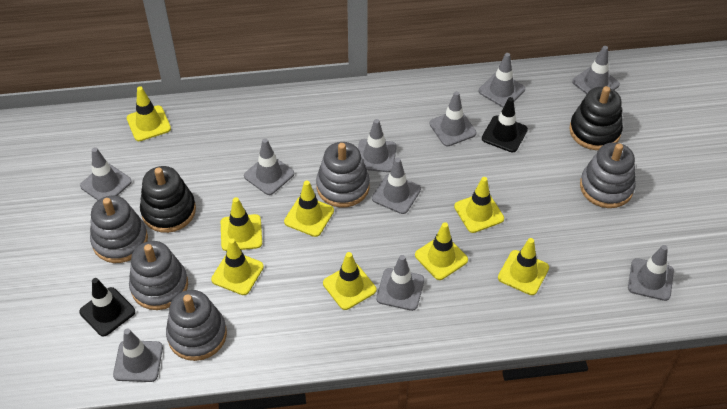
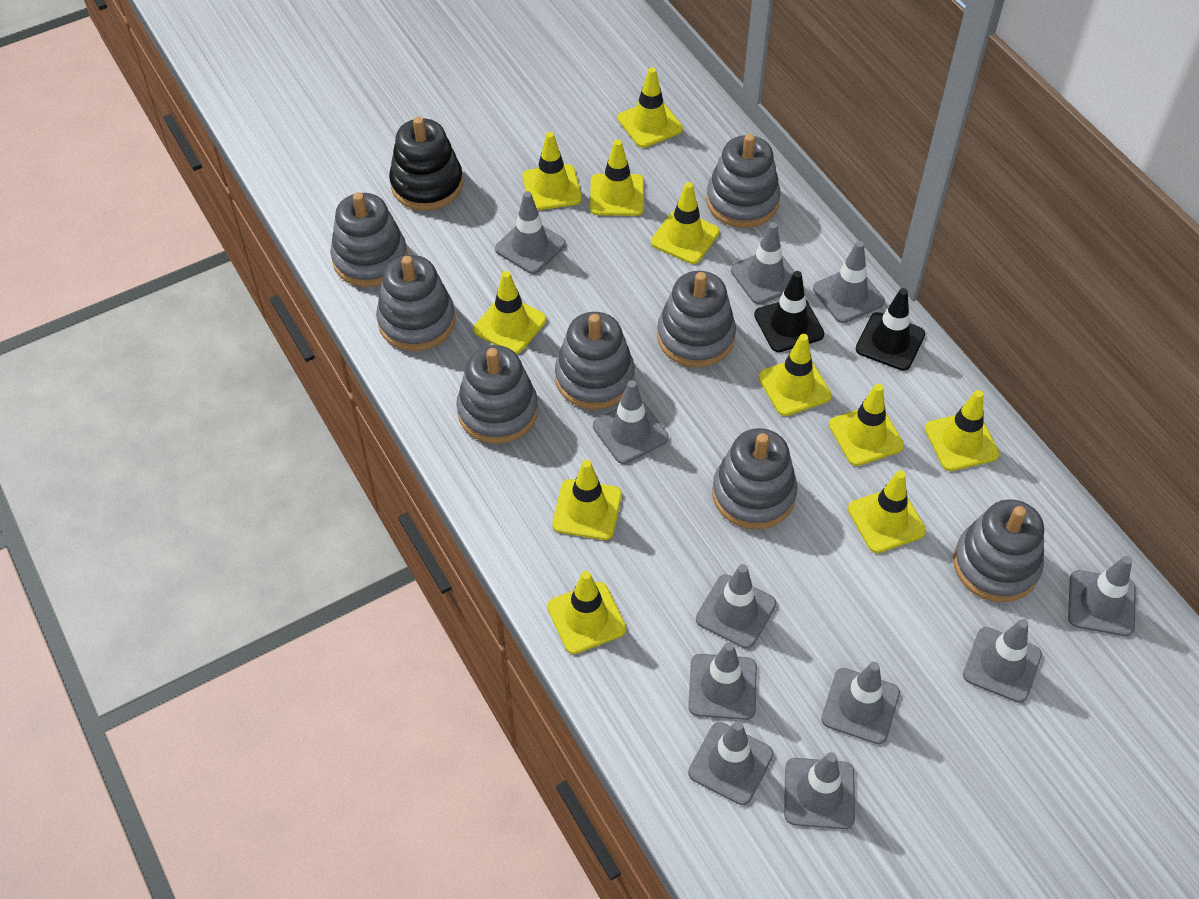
black stacking toy: [140,166,196,233] [569,86,623,150] = 2 -> [389,117,463,211] = 1
grey stacking toy: [90,196,148,263] [129,241,188,310] [166,290,227,361] [316,142,370,207] [580,142,636,208] = 5 -> [330,192,408,287] [376,255,455,351] [456,345,538,444] [555,312,635,409] [657,271,736,367] [706,134,781,228] [712,428,798,529] [953,499,1044,602] = 8
grey traffic cone: [80,147,132,200] [113,328,163,382] [244,138,294,195] [358,119,397,172] [372,158,421,214] [376,255,424,311] [429,91,477,146] [478,53,525,107] [572,46,620,94] [628,245,674,301] = 10 -> [495,191,566,274] [593,380,669,464] [688,642,757,720] [688,721,774,805] [696,564,776,649] [731,222,795,304] [784,752,855,829] [813,241,885,323] [821,662,900,744] [963,619,1042,703] [1068,556,1136,636] = 11
yellow traffic cone: [127,86,171,141] [211,238,264,295] [221,197,262,251] [284,180,334,237] [323,252,376,310] [415,222,468,280] [454,177,504,233] [498,238,549,295] = 8 -> [474,271,546,354] [522,132,582,210] [547,571,626,654] [552,460,622,540] [590,139,644,216] [618,67,683,148] [651,182,720,264] [758,334,832,416] [829,384,904,466] [848,470,926,553] [925,390,999,471] = 11

